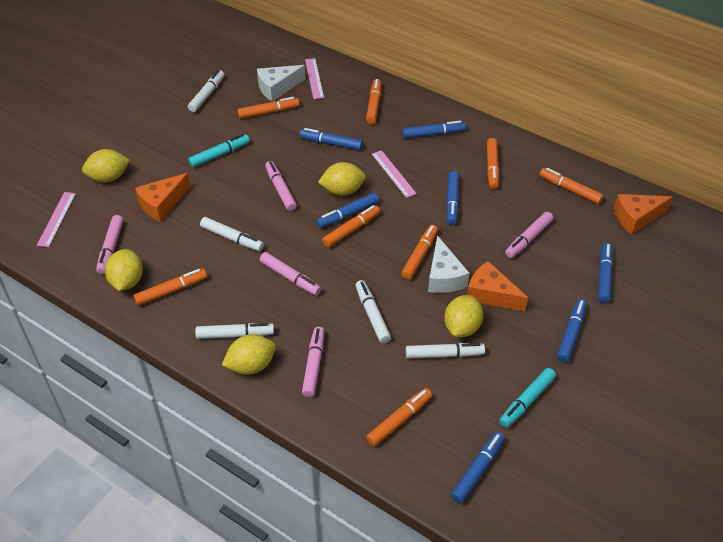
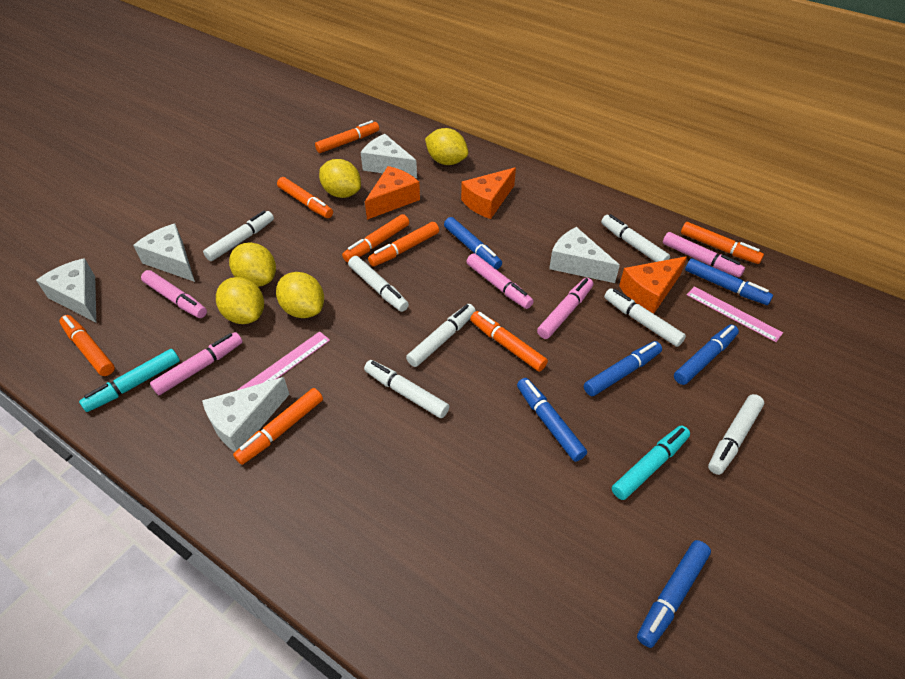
blue marker: [299,128,363,150] [316,193,379,228] [402,120,466,139] [446,171,459,225] [451,432,505,503] [557,299,587,363] [598,243,613,303] = 7 -> [444,217,502,270] [517,378,587,462] [584,341,662,396] [637,540,711,648] [674,325,739,385] [685,258,773,305] = 6
pink ruler: [37,192,76,247] [305,58,324,99] [372,150,417,198] = 3 -> [238,331,330,390] [687,286,783,342] = 2
white cheese: [257,65,305,101] [428,235,470,293] = 2 -> [36,258,96,322] [133,224,195,282] [202,377,290,452] [361,134,417,178] [549,227,620,283] = 5
white marker: [188,70,225,112] [195,323,274,339] [200,217,264,251] [355,280,391,343] [406,343,485,359] = 5 -> [203,211,274,261] [348,256,409,312] [364,360,449,418] [406,304,476,367] [601,214,670,262] [604,288,686,347] [708,394,764,475] = 7

